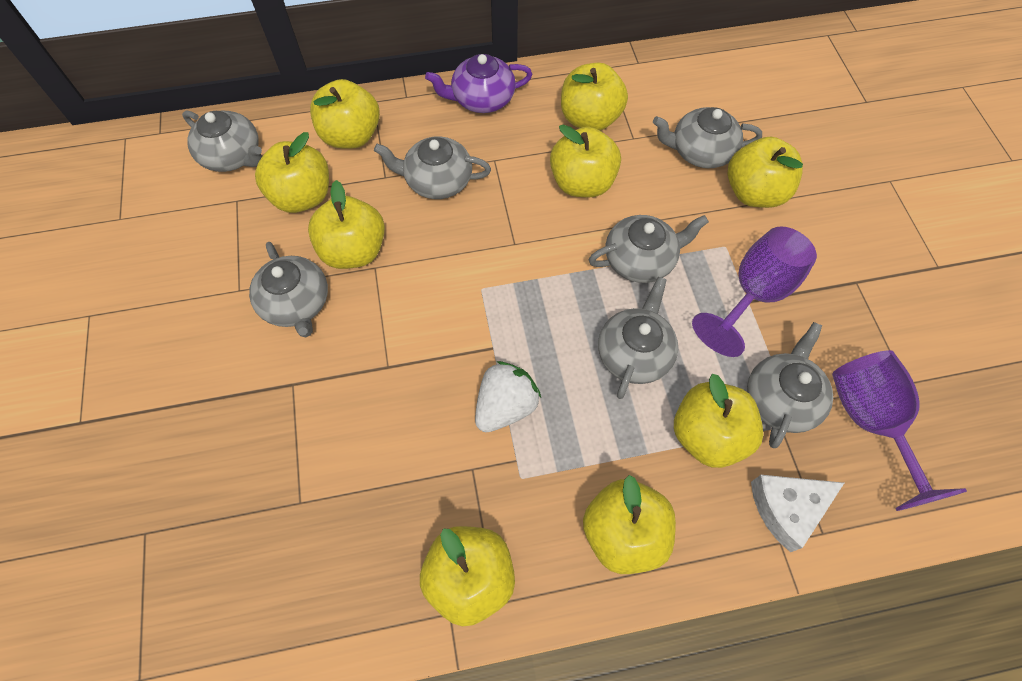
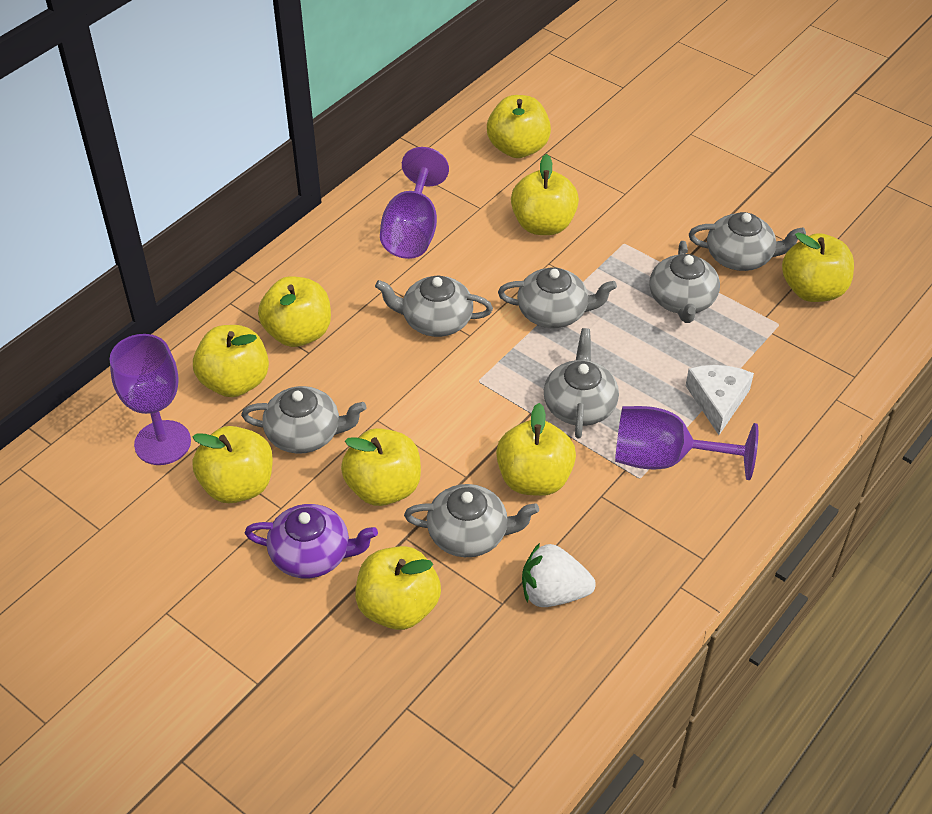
purple goblet: [692,226,817,357] [832,350,967,511] = 2 -> [110,334,191,465] [380,147,449,259] [615,406,758,480] = 3

